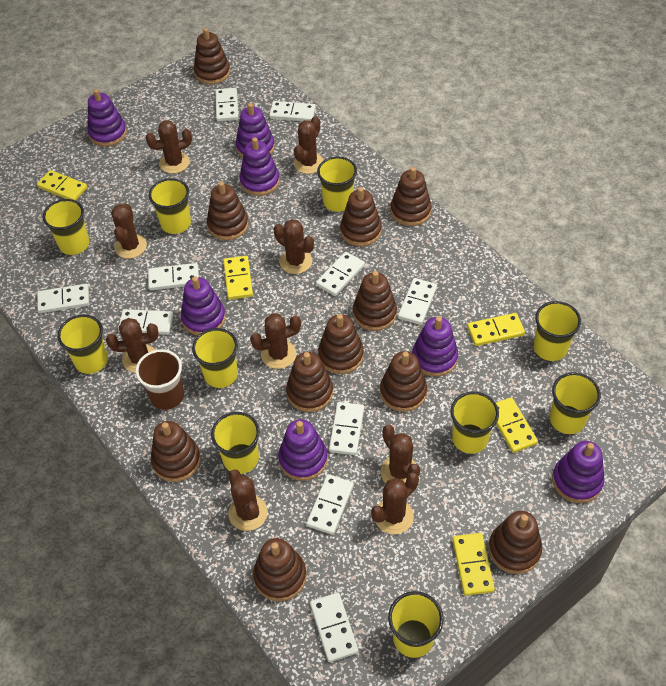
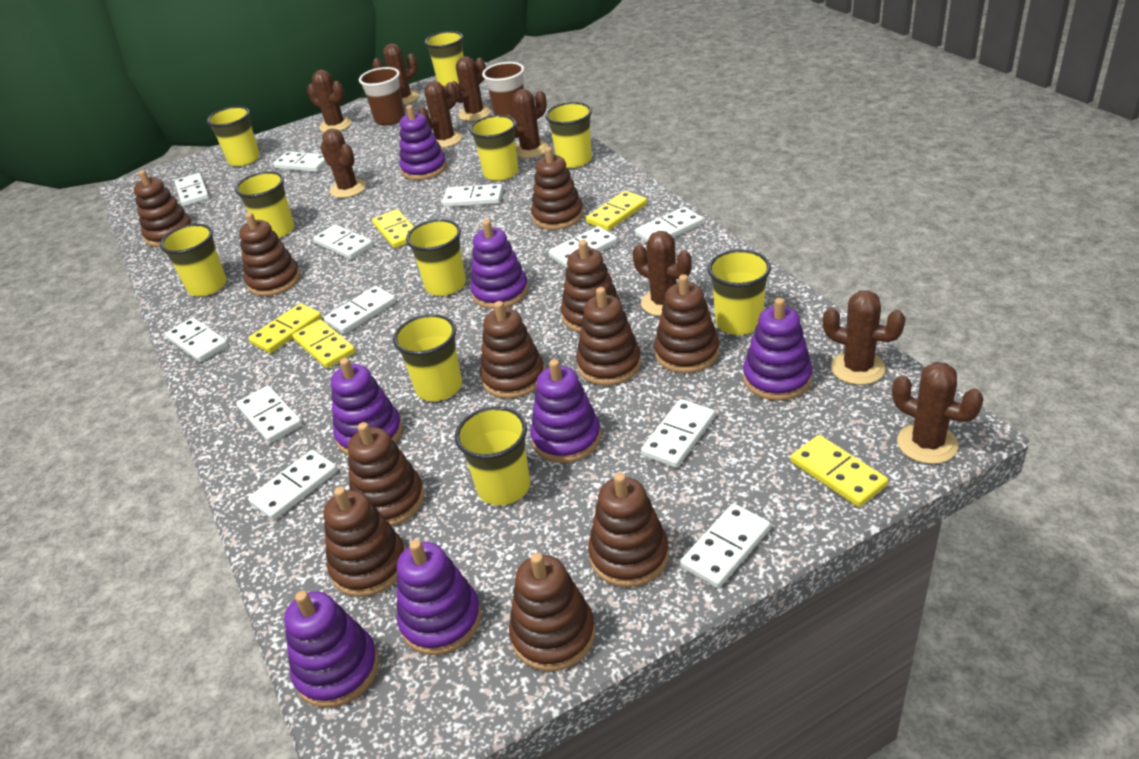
brown cup: [135,349,184,410] = 1 -> [359,67,405,125] [482,62,524,121] = 2
white domino: [37,284,89,313] [118,309,173,335] [148,263,199,290] [215,88,238,121] [269,101,316,121] [306,474,354,535] [310,593,358,662] [316,252,365,296] [329,402,364,455] [398,278,437,325] = 10 -> [165,317,228,362] [174,173,209,206] [236,386,302,443] [248,450,338,521] [273,151,327,172] [313,224,373,260] [324,286,396,334] [442,184,503,207] [549,226,617,268] [635,207,703,243] [641,399,715,468] [680,503,771,588] = 12

